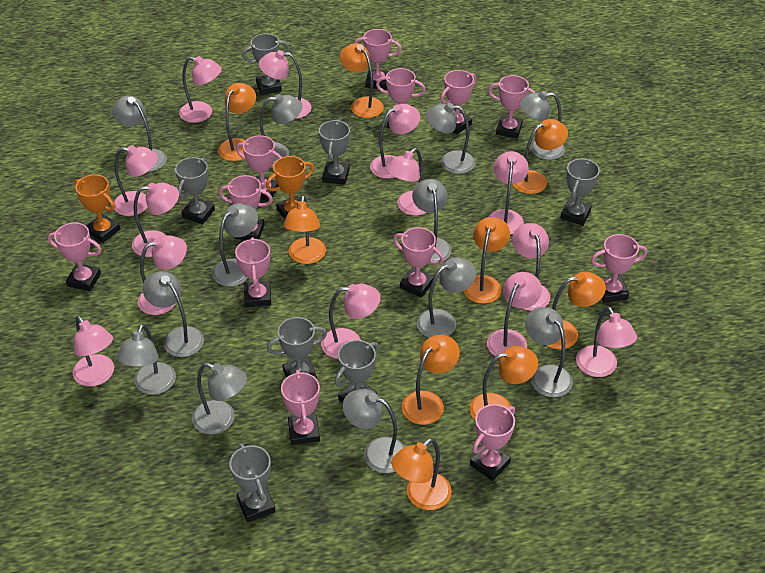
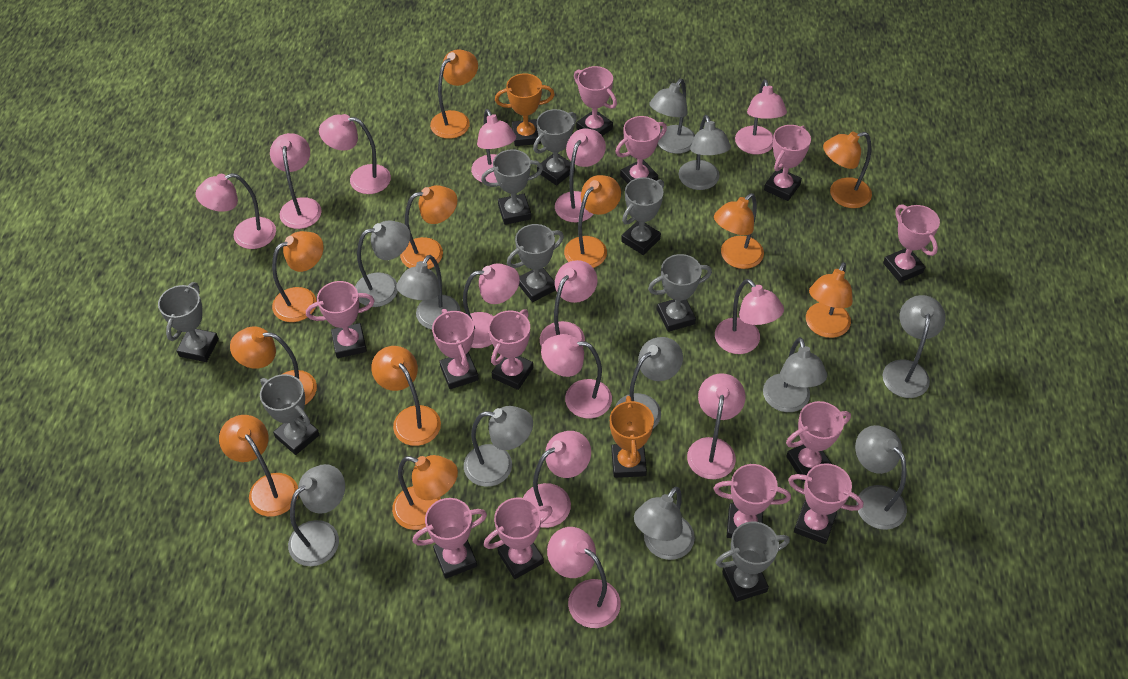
grey lamp: [112,95,167,172] [117,324,176,395] [142,271,204,357] [192,363,247,434] [212,203,258,287] [260,94,302,165] [343,389,405,473] [412,179,451,264] [417,257,476,338] [426,103,475,174] [519,91,565,160] [525,307,573,398] = 12 -> [288,464,345,566] [355,220,410,307] [396,255,461,330] [464,406,533,487] [615,337,683,429] [634,487,695,560] [649,79,695,154] [679,115,731,190] [763,337,827,412] [855,425,907,530] [883,295,946,398] = 11
grey trophy: [175,157,215,224] [230,443,276,522] [242,33,290,95] [267,317,327,379] [319,120,350,185] [335,340,379,403] [560,159,600,226] = 7 -> [158,282,219,362] [260,374,319,455] [481,149,543,225] [507,224,564,302] [533,109,577,185] [621,177,664,255] [648,254,712,332] [716,522,790,602] = 8
orange lamp: [218,83,256,161] [283,196,326,264] [340,43,384,118] [391,438,452,510] [402,335,460,425] [464,217,510,304] [470,346,538,420] [513,119,568,194] [546,272,606,349] = 9 -> [219,415,298,517] [230,327,317,405] [272,231,324,322] [371,346,441,446] [392,455,458,530] [400,185,458,269] [430,49,478,139] [564,175,621,268] [714,193,764,269] [806,262,853,338] [823,132,872,208] = 11

